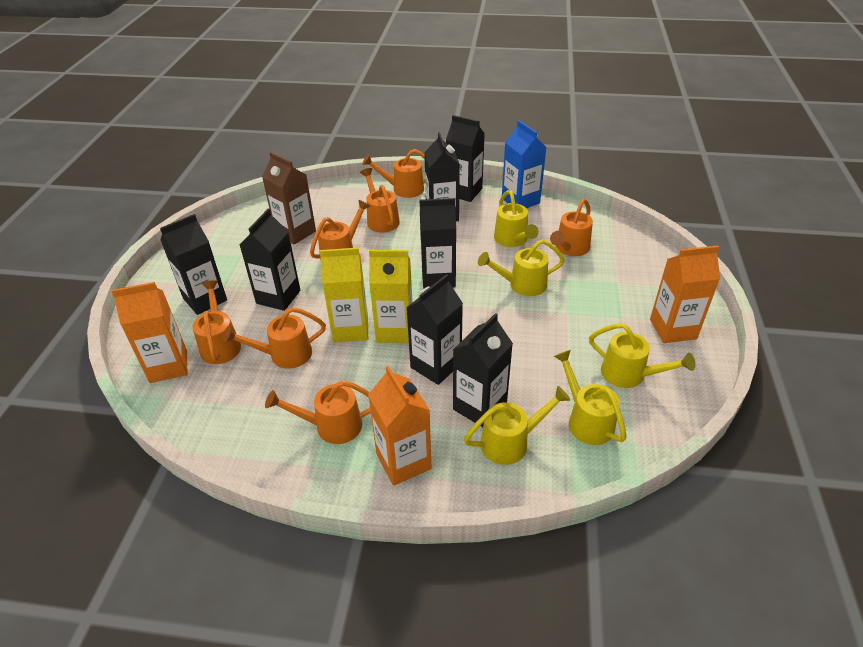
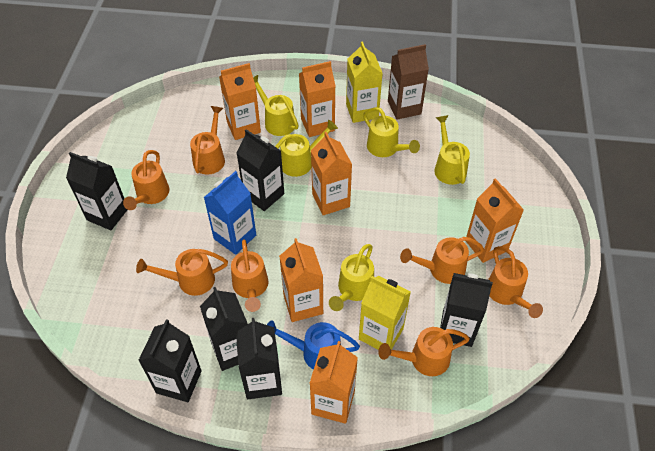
black carton: [160,214,227,315] [240,209,300,311] [406,274,463,385] [420,198,456,289] [424,132,460,221] [446,115,485,202] [453,313,513,427] = 7 -> [66,152,127,230] [138,319,202,402] [200,287,248,371] [236,318,282,399] [237,129,284,211] [440,273,493,347] = 6
blue watering can: none = 0 -> [267,320,360,370] = 1
orange carton: [111,282,188,383] [368,366,432,486] [650,245,720,343] = 3 -> [219,63,261,140] [279,238,323,322] [299,61,335,137] [310,341,358,424] [311,132,352,215] [466,178,524,263] = 6

